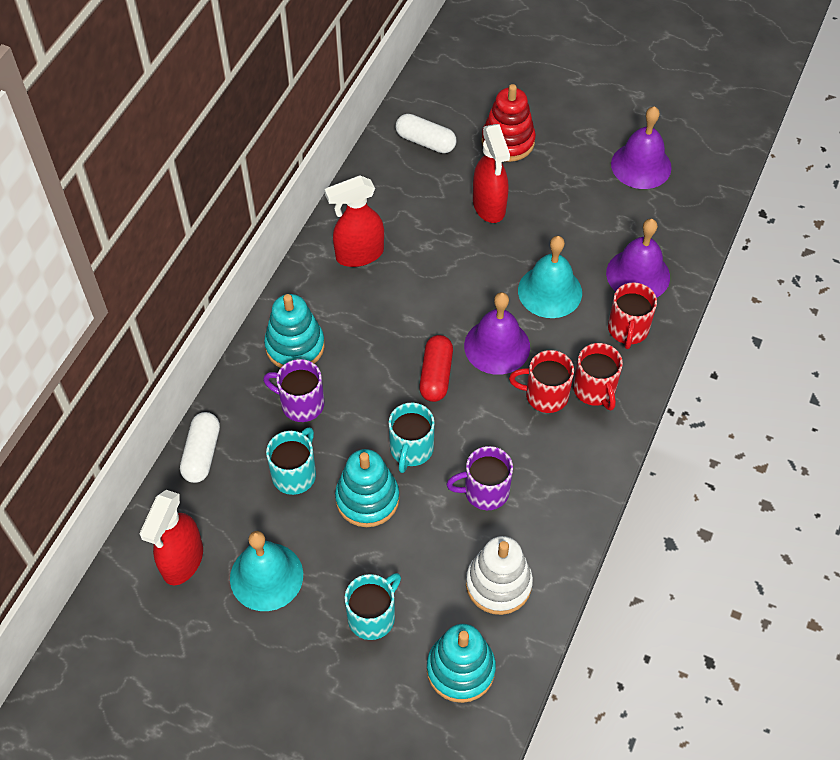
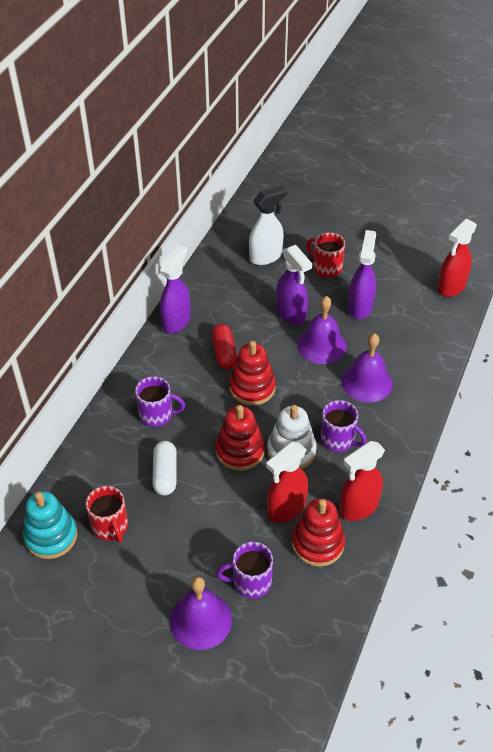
purple mug: [263,359,324,422] [446,446,513,510] = 2 -> [135,376,185,427] [216,542,273,598] [320,400,367,452] = 3
purple spray bottle: none = 0 -> [160,245,191,333] [276,245,312,325] [348,230,376,319] = 3
red mug: [509,350,574,413] [573,343,623,410] [608,282,657,349] = 3 -> [86,486,128,543] [306,233,345,278] = 2
red stacking toy: [481,84,536,162] = 1 -> [215,405,265,471] [229,341,276,406] [292,498,345,567] = 3
turquoise bell: [230,531,303,611] [518,236,582,318] = 2 -> none = 0
turquoise mug: [266,427,316,495] [345,573,401,640] [389,403,435,473] = 3 -> none = 0
turquoise stacking toy: [264,294,325,368] [335,449,399,527] [427,624,496,703] = 3 -> [23,491,77,559] = 1
white capsule: [180,412,220,483] [396,114,456,153] = 2 -> [152,441,177,496] = 1
white spray bottle: none = 0 -> [249,185,288,265] = 1

